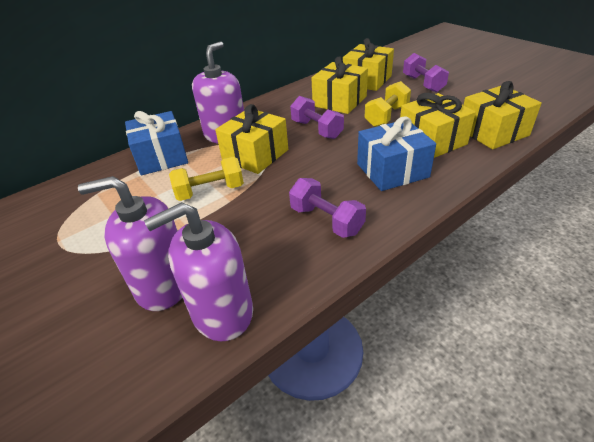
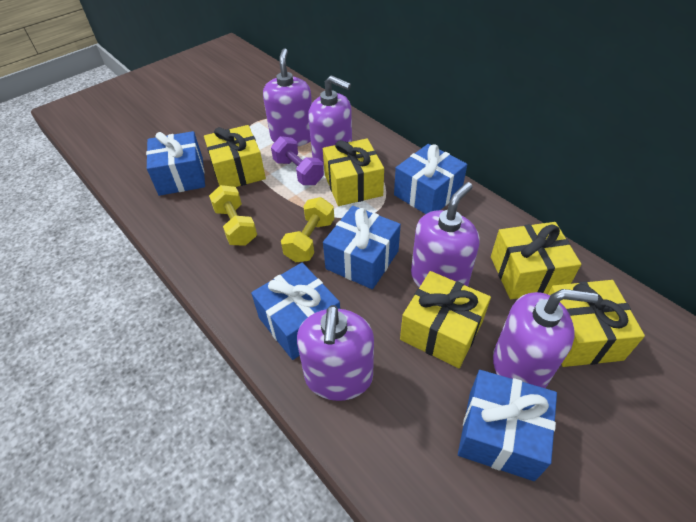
blue gift: [125,111,188,175] [357,116,436,191] = 2 -> [146,131,205,196] [251,263,340,360] [323,206,401,289] [394,144,467,214] [458,370,557,481] = 5
purple dumbbell: [289,178,366,238] [290,96,344,139] [403,53,449,92] = 3 -> [271,136,324,185] = 1
purple soap dispenser: [78,176,182,311] [144,202,253,341] [192,41,244,143] = 3 -> [263,48,312,146] [297,305,374,401] [308,75,352,169] [411,182,480,287] [493,289,598,388] = 5

